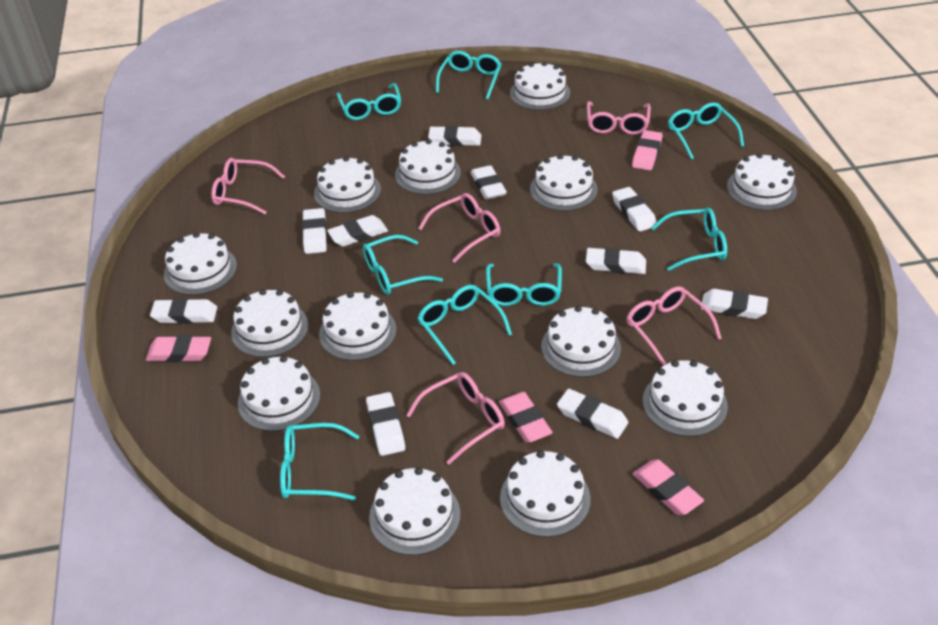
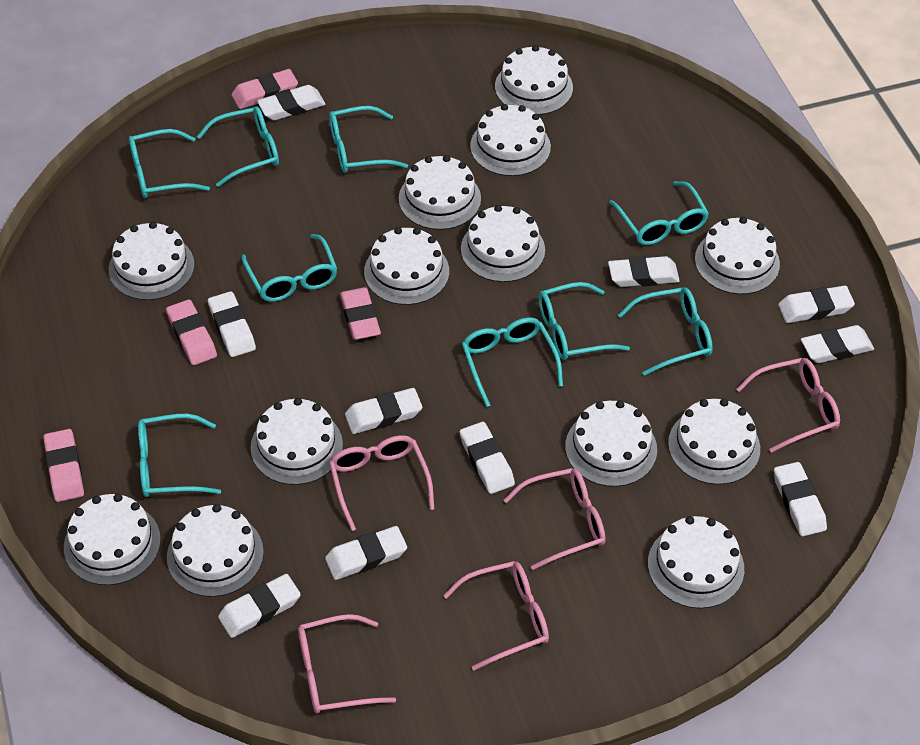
turquoise glasses: [280,423,360,501] [337,83,401,120] [363,235,443,294] [417,285,512,365] [436,51,501,100] [486,263,562,306] [651,208,727,271] [668,102,744,160] = 8 -> [129,129,210,198] [138,414,221,497] [197,106,279,187] [242,234,337,302] [329,106,408,173] [462,317,563,407] [539,282,630,360] [609,181,709,245] [618,287,713,376] = 9

